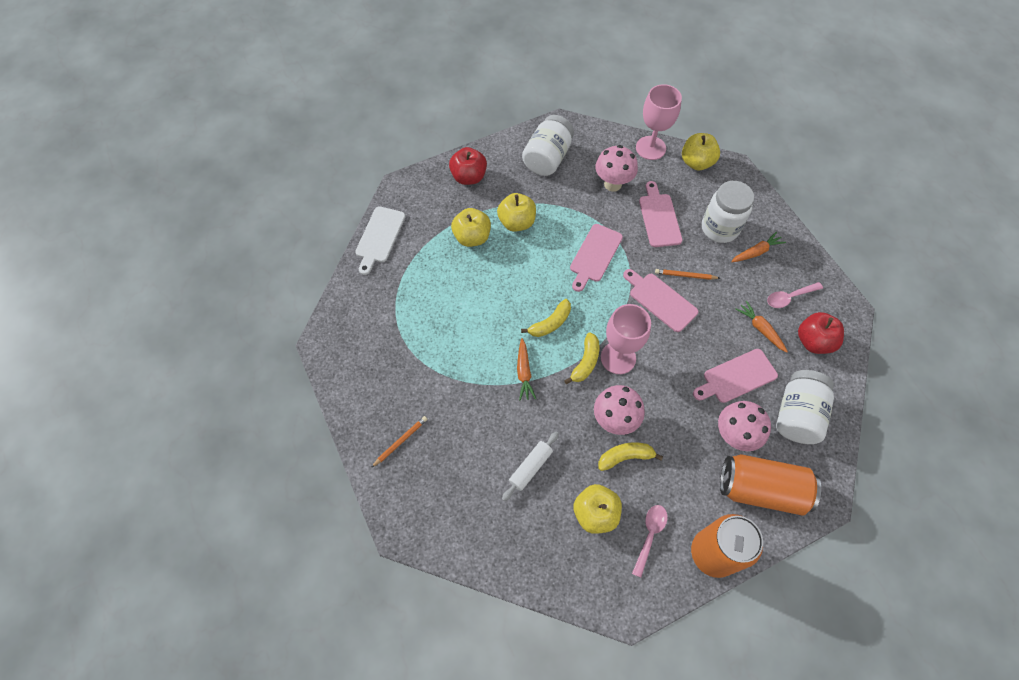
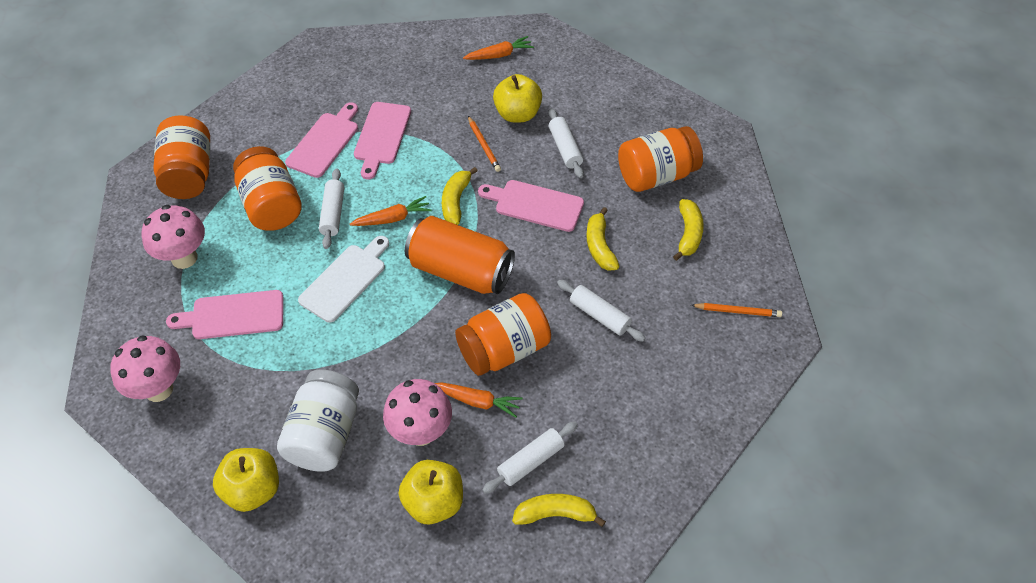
orange can: [691,514,763,578] [720,454,821,516] = 2 -> [405,216,515,294] = 1
orange jar: none = 0 -> [153,115,210,199] [233,146,302,231] [455,293,551,376] [618,126,703,192] = 4
pink goblet: [601,304,651,374] [636,84,682,160] = 2 -> none = 0
pink spoon: [632,505,667,578] [767,282,823,308] = 2 -> none = 0
red apple: [449,147,487,185] [798,312,844,354] = 2 -> none = 0
white jar: [522,115,574,176] [702,181,754,243] [776,370,834,444] = 3 -> [277,369,359,472] = 1
white rolling pin: [502,431,559,501] = 1 -> [319,168,344,249] [482,422,578,494] [549,108,584,178] [557,280,645,342] = 4
yellow apple: [451,208,491,247] [497,193,536,232] [573,484,622,534] [682,133,720,170] = 4 -> [213,448,279,512] [398,460,463,524] [493,74,542,122] = 3
yellow banana: [521,299,571,337] [564,332,599,384] [598,442,663,471] = 3 -> [442,167,477,225] [512,494,606,527] [586,207,620,271] [673,199,704,261] = 4

